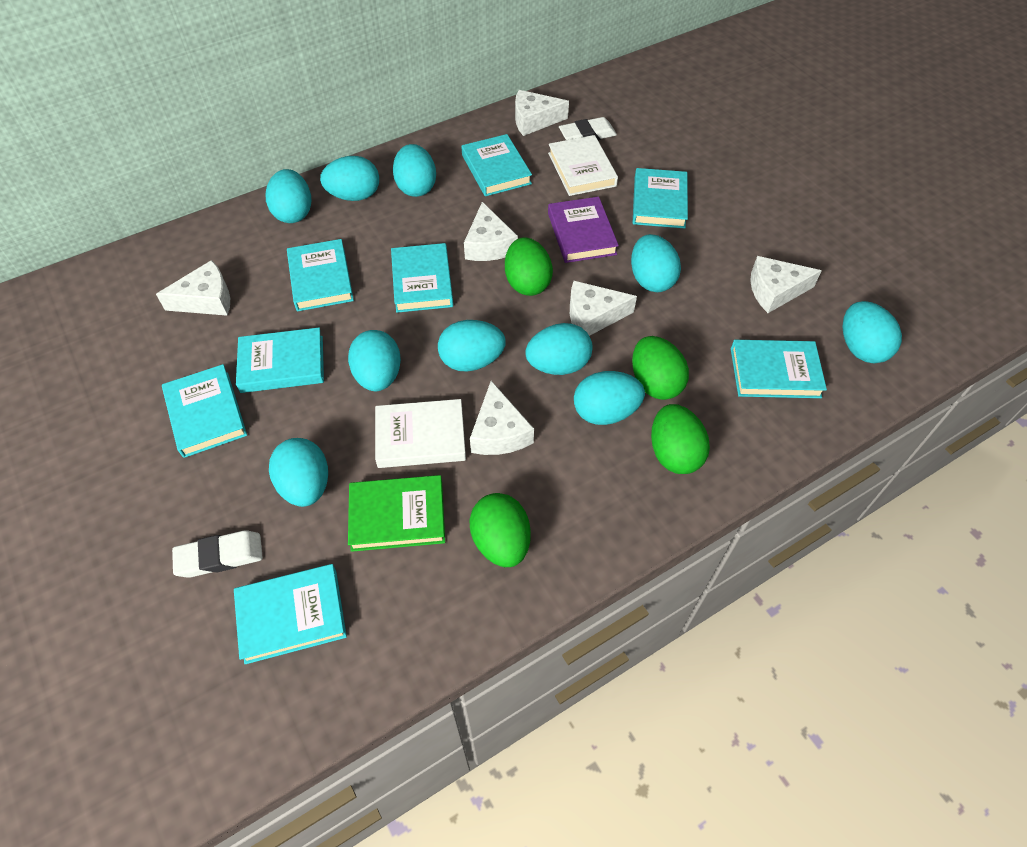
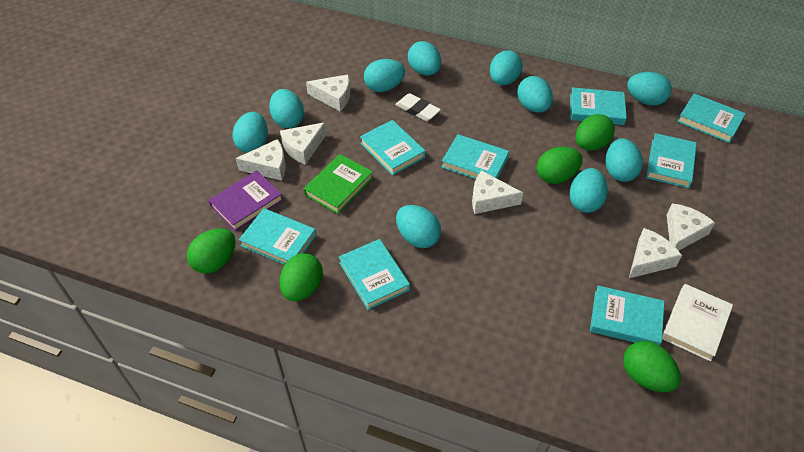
green egg: [469,493,531,567] [505,237,553,296] [632,336,689,400] [651,404,710,474] = 4 -> [187,228,236,274] [280,253,323,301] [537,147,582,184] [576,114,615,151] [623,341,681,392] = 5
white book: [375,399,466,468] [548,135,618,196] = 2 -> [662,284,733,362] = 1
white eraser: [172,530,263,578] [559,117,617,140] = 2 -> [395,93,441,121] = 1

